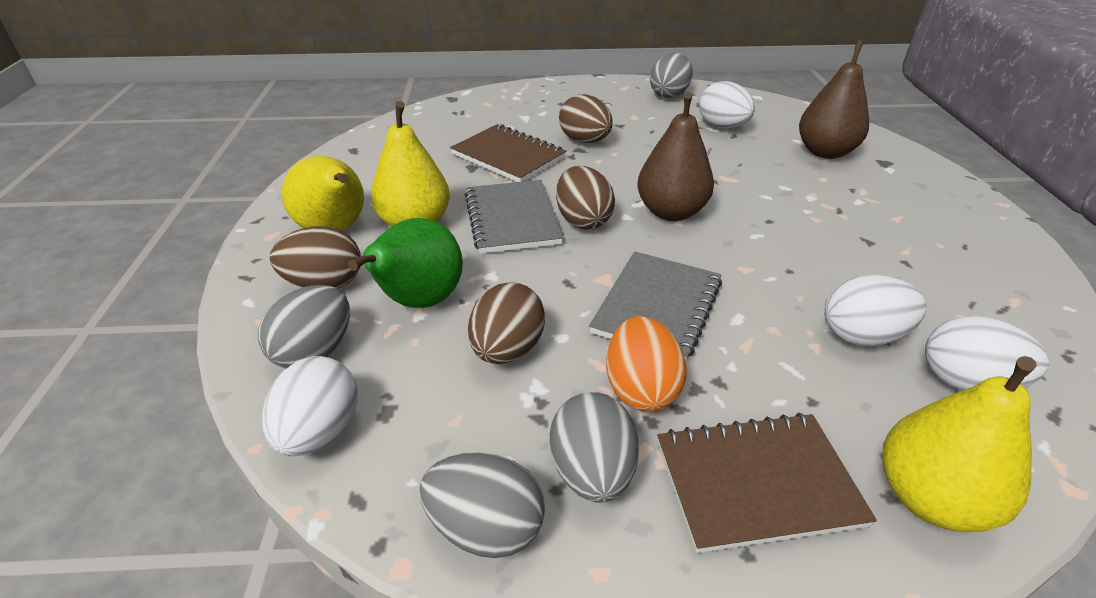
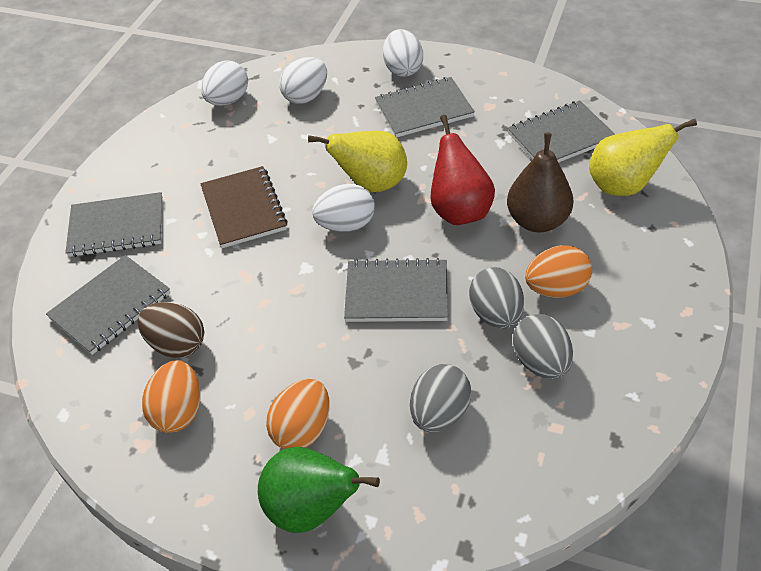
brown egg: [270,226,361,289] [468,282,545,364] [556,166,615,230] [559,94,613,143] = 4 -> [137,302,204,358] = 1
brown notebook: [450,124,566,182] [657,413,877,553] = 2 -> [200,166,287,248] = 1
brown pear: [637,92,714,221] [799,40,869,159] = 2 -> [507,132,573,232] = 1
grey egg: [258,285,350,369] [420,452,545,558] [550,392,639,503] [650,53,693,98] = 4 -> [410,364,471,432] [469,267,524,329] [513,314,573,379] = 3
grey notebook: [465,180,563,254] [589,251,722,362] = 2 -> [46,255,170,355] [65,192,163,257] [344,258,448,322] [375,77,475,138] [507,100,615,163] = 5
orange egg: [606,316,686,412] = 1 -> [142,360,201,433] [266,379,330,449] [525,245,592,298] = 3
red pear: none = 0 -> [430,115,495,225] = 1
yellow pear: [281,156,364,231] [371,101,450,227] [882,356,1037,532] = 3 -> [308,131,407,192] [589,119,697,196] = 2

